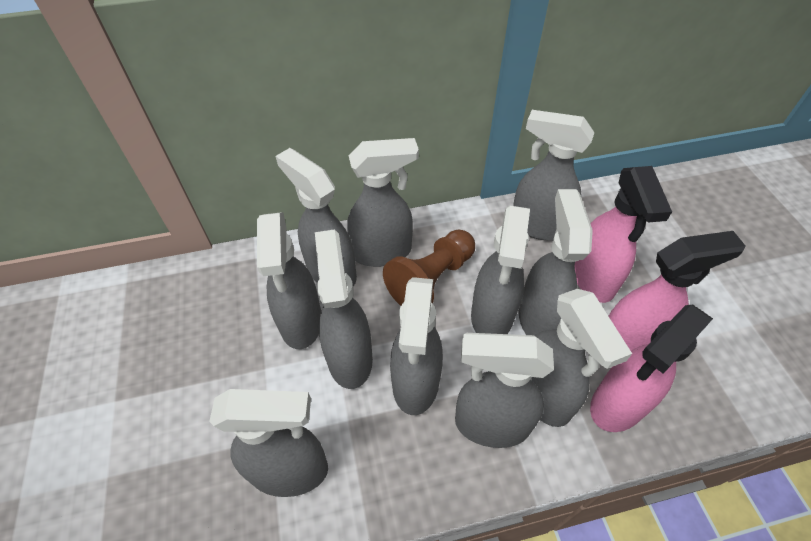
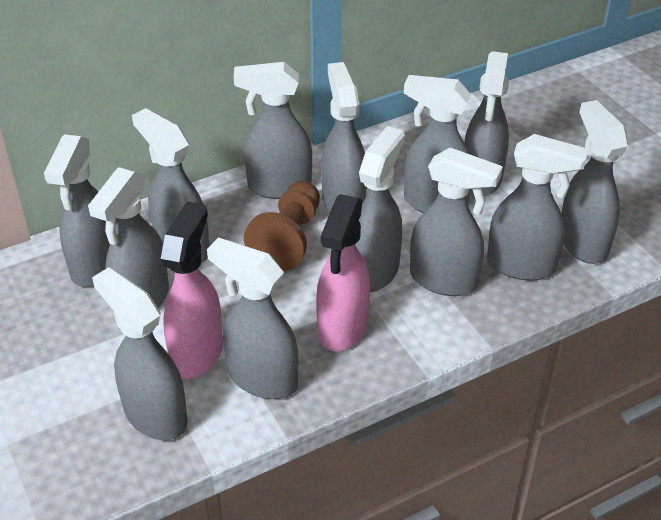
grey spray bottle: [209,389,328,497] [257,212,321,349] [276,148,357,286] [315,229,373,389] [347,138,419,267] [390,277,443,415] [455,333,554,448] [471,205,530,334] [513,110,595,241] [519,189,593,336] [531,289,632,427] = 11 -> [44,134,110,287] [88,167,169,308] [92,267,188,440] [132,108,209,263] [207,237,298,399] [234,62,312,199] [321,62,367,213] [355,126,405,293] [404,75,471,213] [410,148,503,296] [464,51,509,196] [487,134,588,281] [561,100,629,264] = 13
pink spray bottle: [575,166,672,303] [590,304,713,432] [609,231,745,351] = 3 -> [161,201,223,379] [316,194,370,351] = 2

